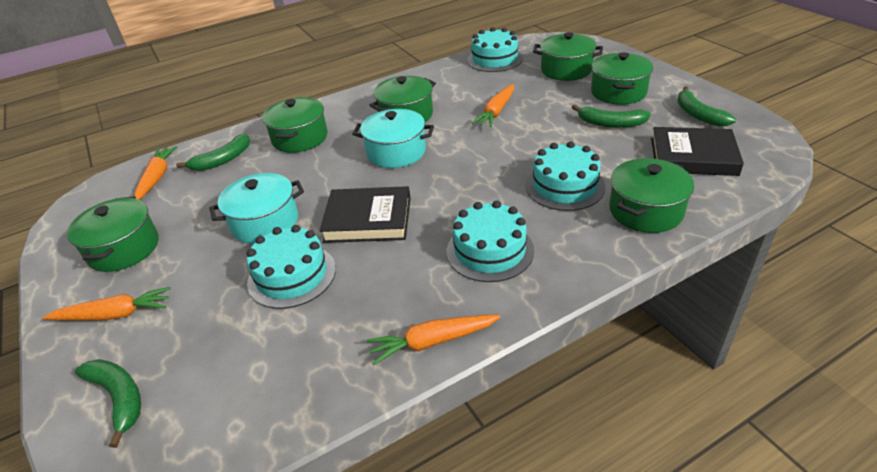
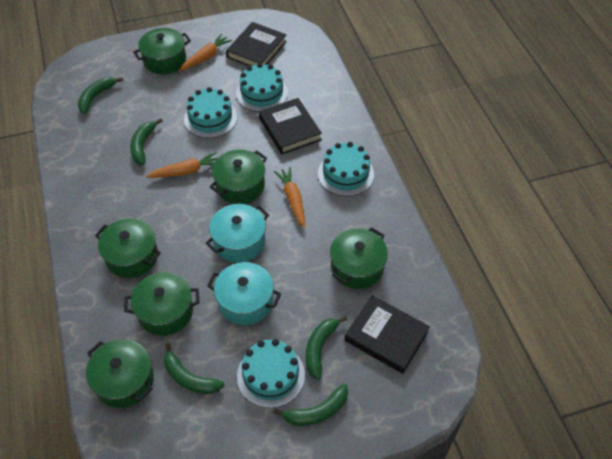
black book: [319,186,411,243] [651,127,744,176] = 2 -> [226,22,287,66] [259,98,322,154] [344,295,430,374] = 3
green banana: [75,359,141,448] [176,134,250,171] [572,105,651,128] [677,86,736,127] = 4 -> [78,77,123,114] [130,118,163,165] [164,343,225,394] [273,384,348,426] [306,316,347,380] = 5
orange carrot: [43,287,171,321] [134,146,177,200] [366,315,500,365] [472,84,514,127] = 4 -> [146,152,217,178] [179,34,232,71] [274,167,305,228] = 3

